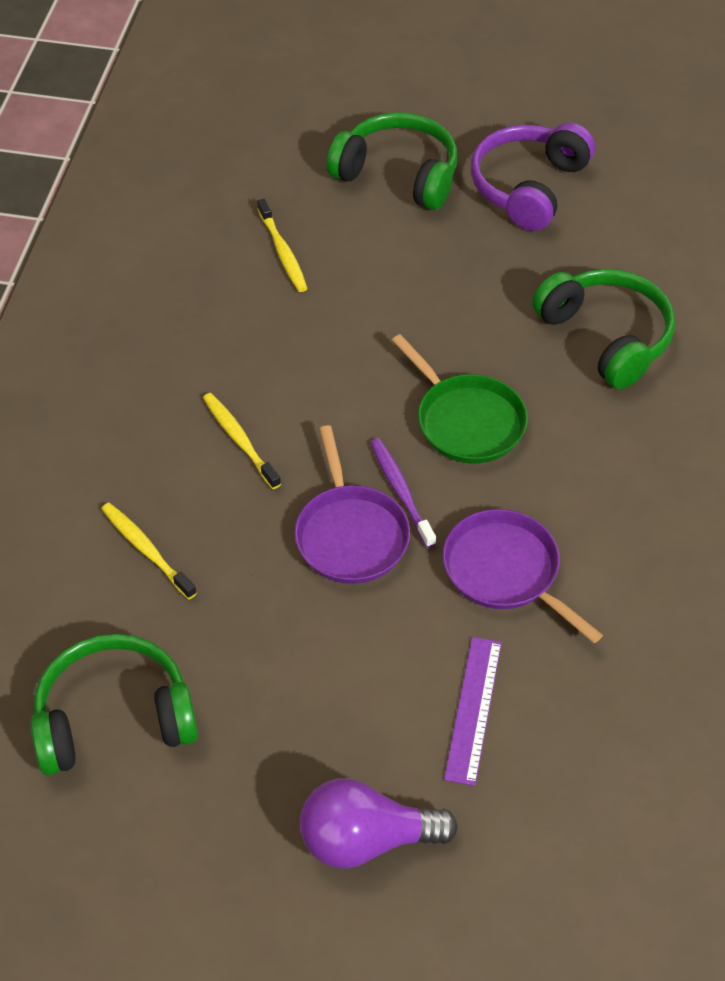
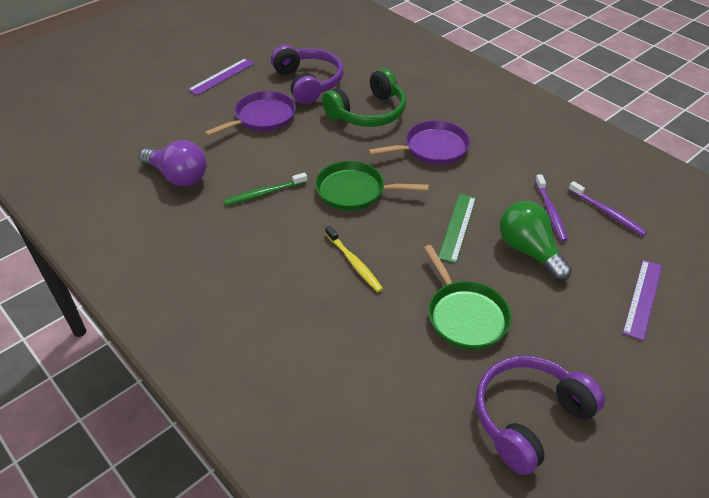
green headphones: [31,634,198,775] [327,112,458,210] [532,269,675,389] = 3 -> [322,68,406,127] = 1
green light bulb: none = 0 -> [500,201,572,281] = 1
green pan: [392,334,528,464] = 1 -> [315,161,429,211] [424,245,512,350] = 2
green ruler: none = 0 -> [438,194,476,263] = 1
green toothbrush: none = 0 -> [224,172,307,205] = 1
purple headphones: [471,123,595,231] = 1 -> [271,45,344,104] [476,356,605,475] = 2
purple ruler: [444,637,502,786] = 1 -> [188,59,254,95] [623,260,662,341] = 2
purple toothbrush: [370,438,436,548] = 1 -> [535,174,568,242] [568,181,647,236] = 2
yellow toothbrush: [101,503,197,599] [203,393,281,489] [257,198,308,292] = 3 -> [325,225,383,292] = 1

